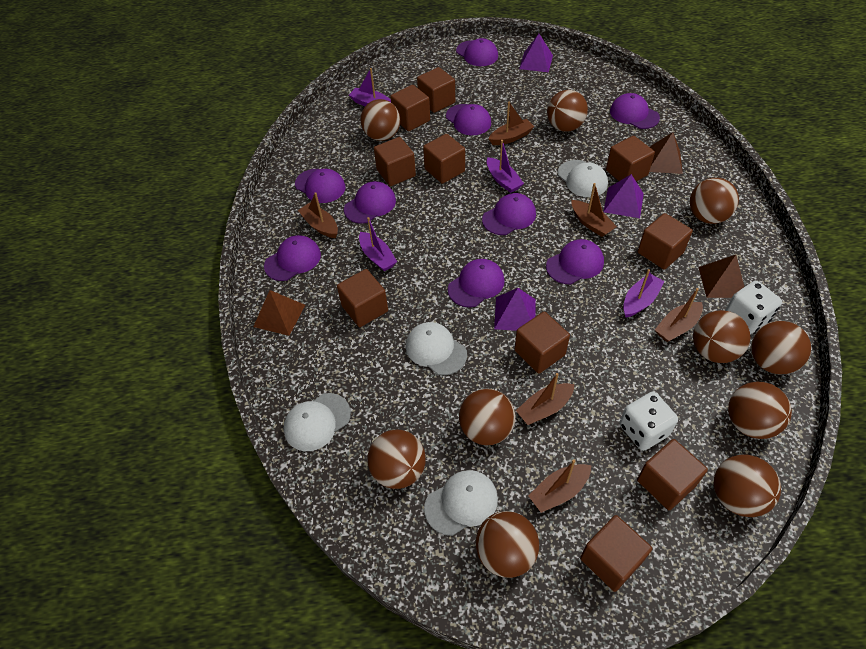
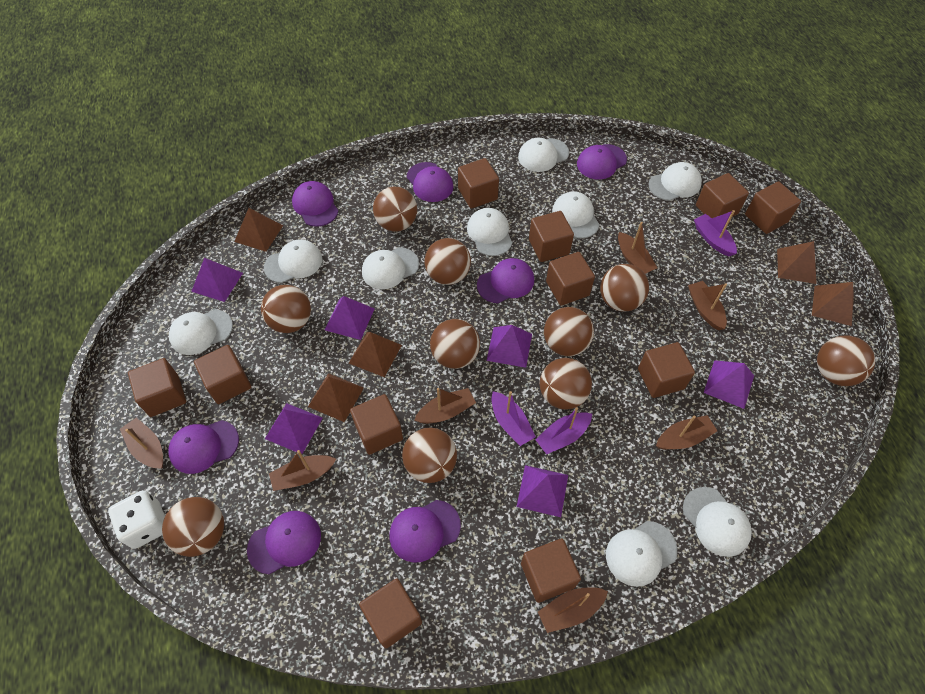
brown boat: [298,192,338,238] [489,102,535,145] [516,373,575,425] [528,460,591,513] [571,183,617,237] [655,288,703,342] = 6 -> [120,418,163,469] [269,450,336,491] [414,388,476,424] [538,587,608,633] [618,222,657,274] [656,415,717,450] [688,281,727,330] = 7
brown cube: [337,269,388,327] [374,137,416,186] [390,85,430,131] [417,67,455,113] [423,134,465,184] [515,311,570,374] [580,515,652,592] [606,136,655,181] [637,439,708,510] [638,213,693,270] = 10 -> [128,358,186,417] [194,345,251,404] [350,394,403,455] [359,578,422,649] [458,158,499,209] [521,539,581,603] [529,211,574,262] [546,252,595,306] [638,342,695,398] [696,173,749,219] [745,181,801,234] = 11
brown pyramid: [253,290,305,336] [649,132,683,174] [698,255,744,298] = 3 -> [234,208,283,252] [308,373,364,422] [349,332,402,377] [777,241,817,284] [812,282,854,326] = 5
purple boat: [349,68,391,106] [359,217,397,271] [487,140,524,193] [623,269,665,317] = 4 -> [491,391,536,446] [535,407,592,454] [694,210,737,257] = 3
purple cap: [264,235,321,281] [295,169,346,203] [344,181,396,224] [446,104,491,135] [448,259,505,307] [456,38,498,66] [482,193,536,235] [546,239,604,285] [610,93,660,129] = 9 -> [168,420,239,474] [247,511,321,574] [292,181,338,227] [390,500,461,563] [407,162,454,202] [477,258,534,303] [577,144,627,180] = 7
purple pyramid: [494,288,536,331] [519,34,553,72] [603,174,644,218] = 3 -> [191,258,243,302] [265,403,323,454] [325,296,375,340] [487,325,532,368] [517,465,568,517] [704,360,754,409] = 6
white cap: [284,393,351,451] [406,322,467,375] [424,470,498,536] [558,160,608,197] = 4 -> [169,309,233,355] [264,240,322,283] [362,247,419,289] [467,208,512,256] [518,138,569,172] [552,191,600,239] [606,521,677,587] [648,162,702,201] [683,487,752,557] = 9
white dice: [619,392,678,451] [725,281,782,334] = 2 -> [108,490,165,549] = 1

